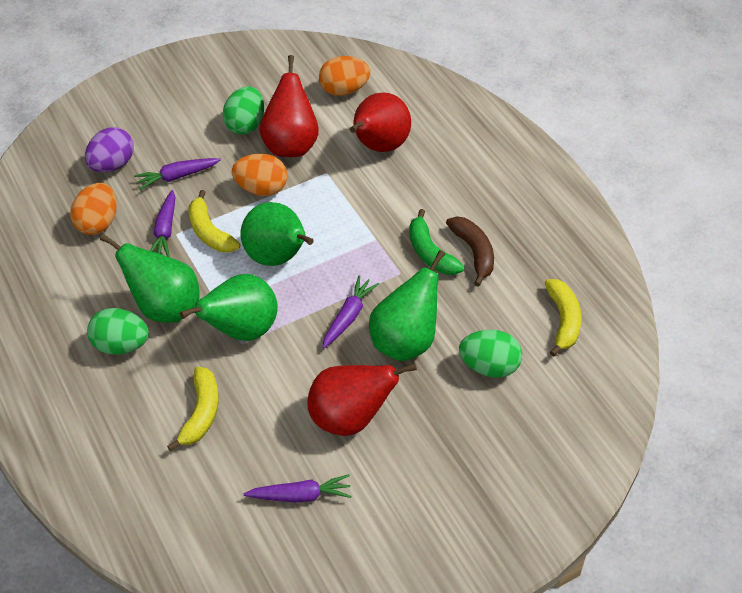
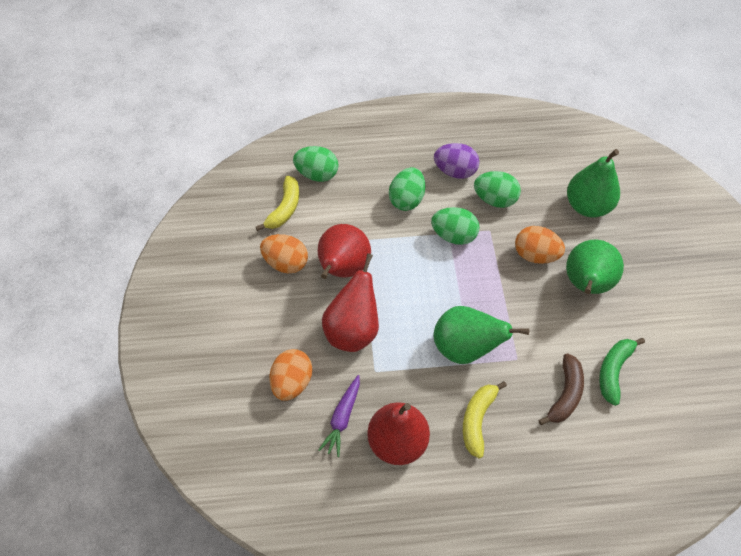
green egg: [87,308,149,355] [222,86,264,134] [459,330,522,378] = 3 -> [293,146,338,182] [389,167,425,211] [431,207,480,245] [474,171,521,208] = 4
green pear: [100,234,200,323] [180,274,278,341] [241,202,314,266] [369,250,445,361] = 4 -> [434,306,529,364] [566,240,624,294] [567,149,620,218] = 3
purple carrot: [134,158,221,190] [150,190,176,257] [243,474,351,503] [322,276,379,348] = 4 -> [318,375,360,457] = 1
yellow banana: [167,367,219,451] [188,190,241,252] [544,279,582,357] = 3 -> [256,176,299,231] [463,381,507,459] = 2

